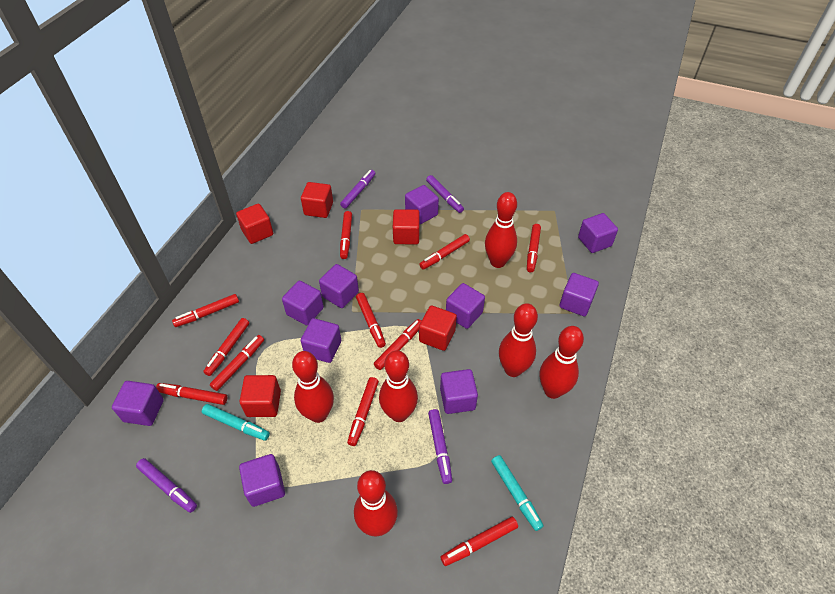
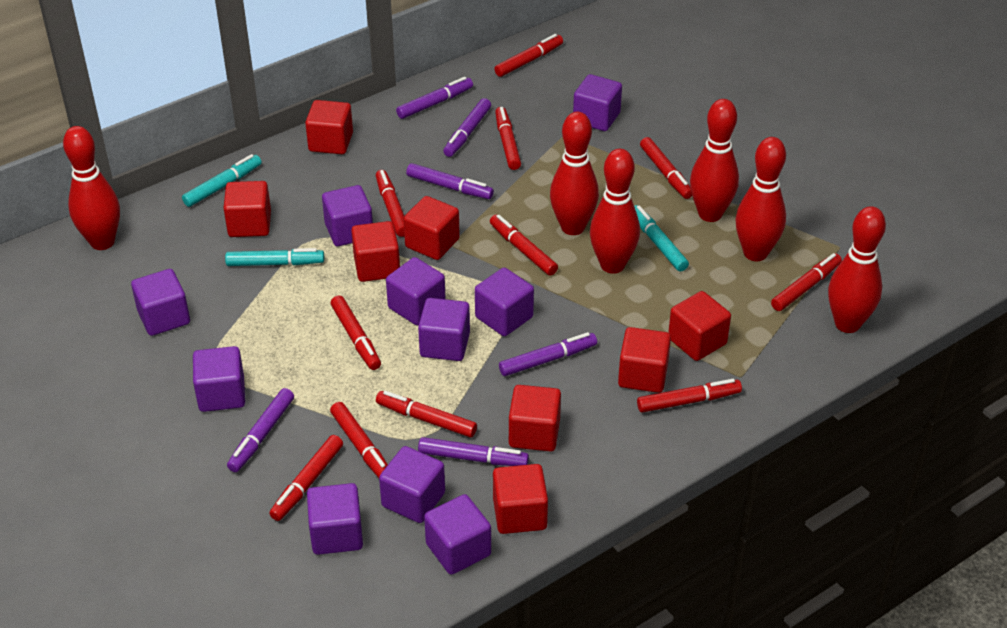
purple marker: [136,458,197,513] [340,170,375,208] [426,175,464,213] [428,409,452,484] = 4 -> [227,388,294,472] [396,77,473,119] [406,163,494,199] [418,437,529,466] [443,98,491,157] [499,332,597,376] = 6
red cube: [236,204,273,244] [239,375,281,417] [301,182,333,218] [393,209,420,244] [419,305,457,351] = 5 -> [223,181,271,237] [305,100,353,154] [351,221,400,282] [403,196,460,260] [493,464,548,534] [509,385,561,452] [618,327,671,393] [668,291,731,361] = 8
turquoise marker: [202,404,270,441] [491,455,544,531] = 2 -> [182,154,262,207] [225,248,324,266] [634,205,689,272] = 3

